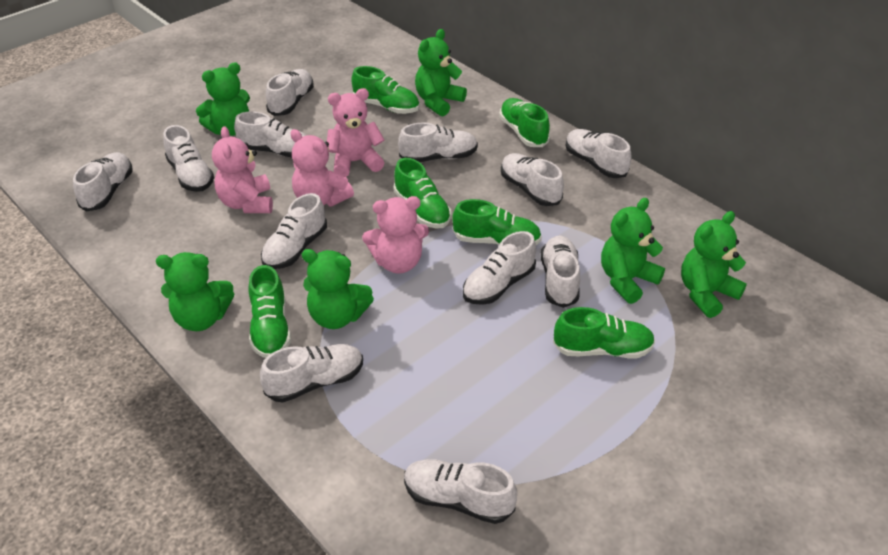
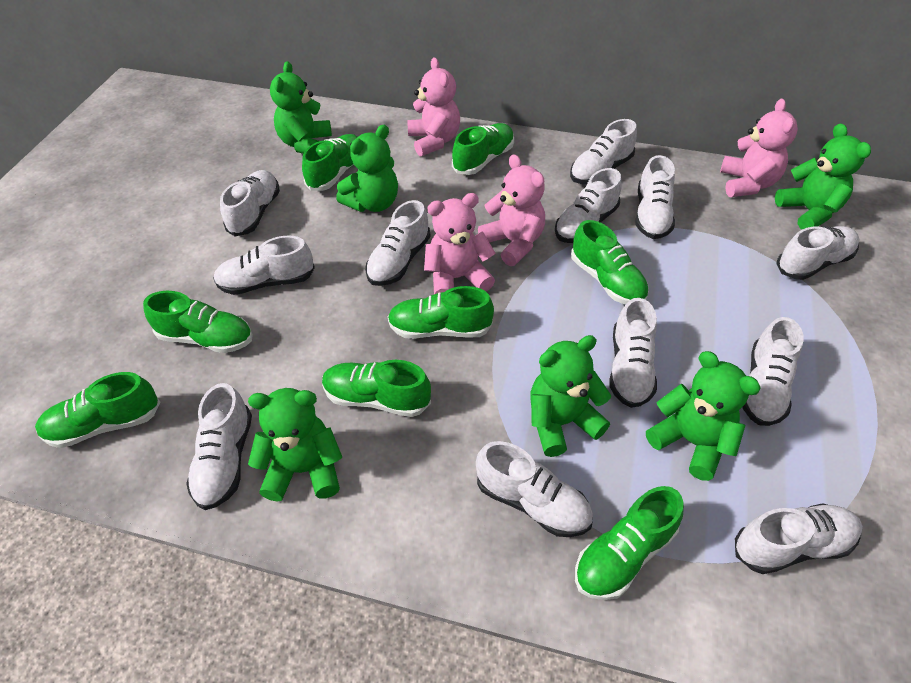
green shoe: [248,265,291,358] [351,66,419,114] [393,158,451,229] [452,199,542,245] [499,98,550,147] [553,307,655,359] = 6 -> [35,372,160,448] [143,291,253,353] [302,134,357,191] [322,360,431,417] [388,286,494,339] [452,123,514,175] [571,220,649,304] [575,486,684,600] = 8

